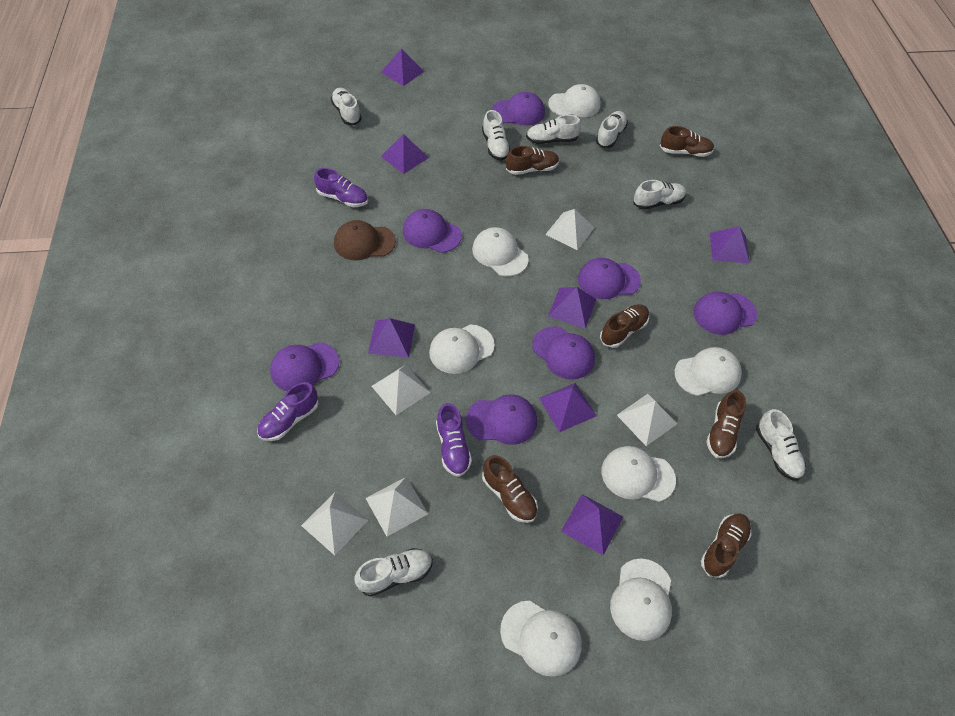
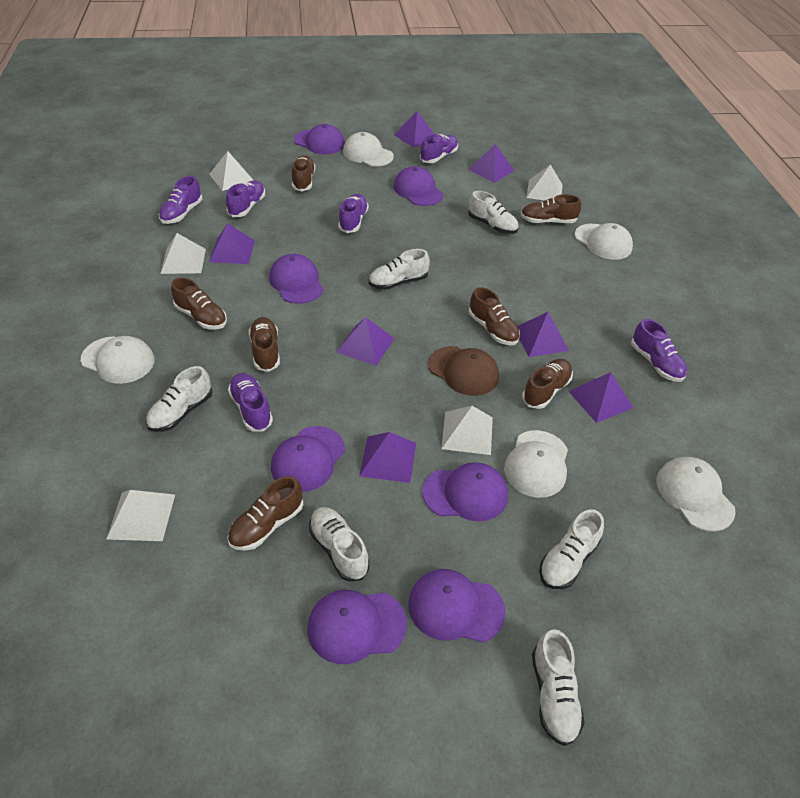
brown shoe: [482,455,538,523] [506,146,559,175] [600,304,649,348] [660,126,714,157] [701,513,751,578] [706,390,746,458] = 6 -> [171,278,227,330] [227,476,303,551] [249,317,280,372] [292,155,315,191] [469,287,520,345] [521,194,581,223] [522,359,573,409] = 7
purple shoe: [257,382,319,441] [314,168,368,207] [436,403,472,477] = 3 -> [159,176,202,224] [226,181,265,217] [228,373,273,432] [338,194,369,233] [420,134,458,163] [631,319,687,382] = 6
white cap: [429,325,495,374] [472,227,529,276] [500,600,582,677] [548,84,601,117] [602,446,676,502] [610,558,672,641] [675,347,742,396] = 7 -> [81,336,155,384] [343,132,394,167] [504,430,568,498] [575,223,633,260] [656,457,736,531] = 5
white shoe: [331,88,362,125] [354,548,433,596] [482,110,511,161] [526,115,581,144] [596,111,628,148] [634,180,686,210] [756,409,806,481] = 7 -> [146,366,212,432] [309,507,370,581] [369,249,430,290] [468,191,519,234] [532,629,585,746] [539,509,604,589] = 6

